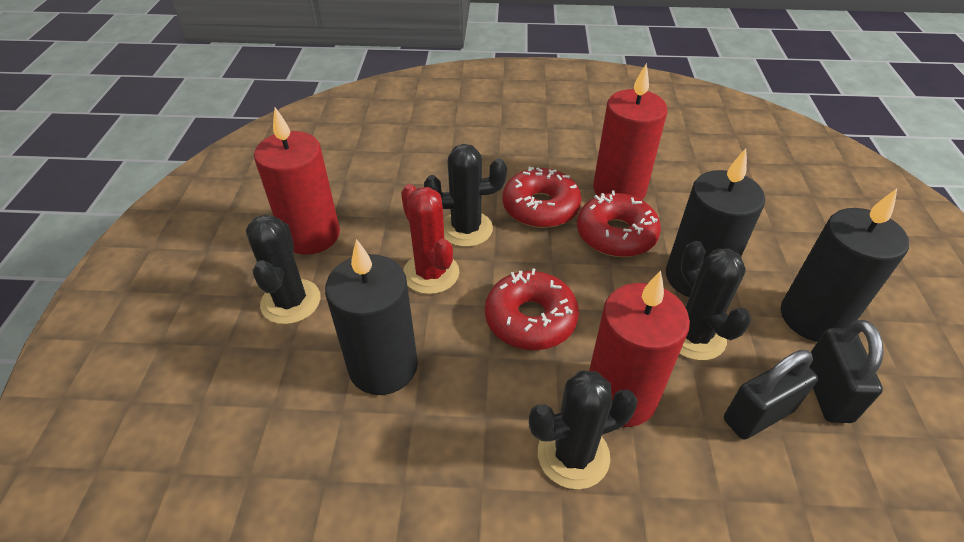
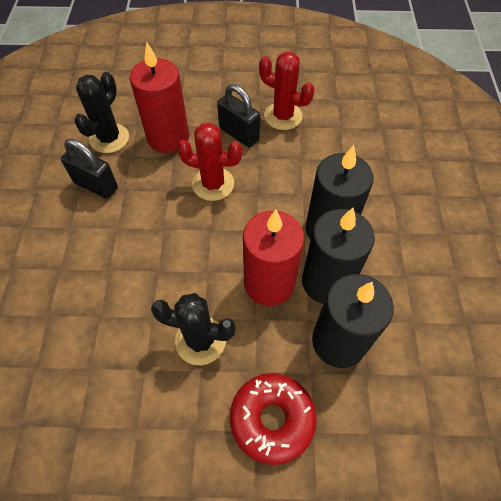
black cactus: [246,214,321,324] [424,144,507,247] [529,371,637,489] [679,241,751,360] = 4 -> [74,72,129,153] [151,293,236,365] = 2
red cactus: [401,184,459,294] = 1 -> [177,123,242,201] [259,52,314,130] = 2
red candle: [254,107,340,255] [589,271,690,427] [593,63,667,200] = 3 -> [130,42,189,153] [243,210,305,306] = 2
red donut: [485,269,579,350] [502,167,582,228] [577,190,661,257] = 3 -> [230,373,316,465] = 1

